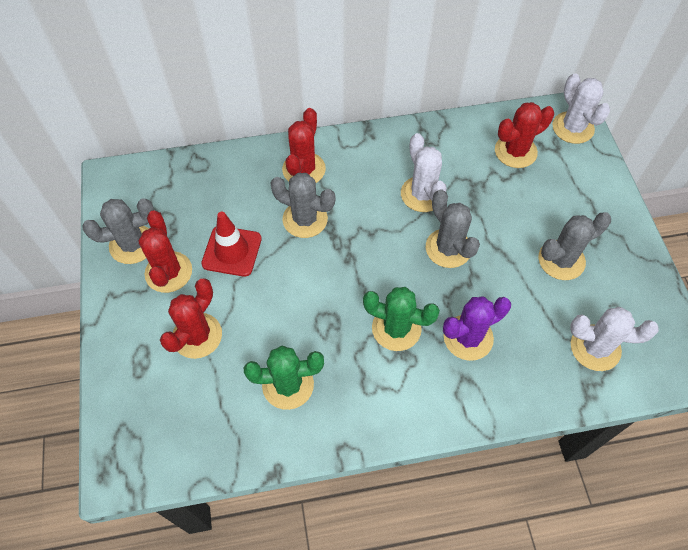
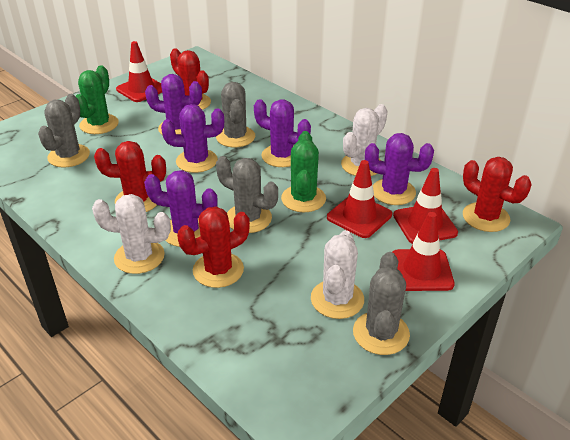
purple cactus: [443,296,511,361] = 1 -> [144,170,218,247] [145,74,202,135] [161,104,224,173] [254,99,311,167] [365,133,434,205] = 5
red traffic cone: [201,212,262,277] = 1 -> [116,41,162,102] [327,160,392,238] [392,212,455,291] [393,168,458,244] = 4

